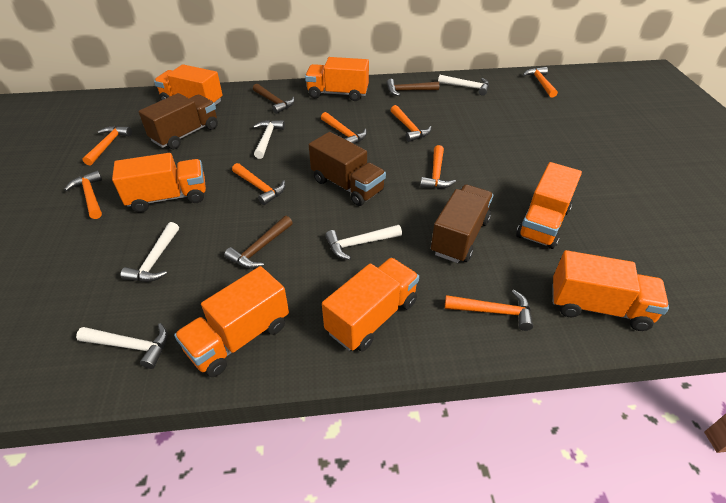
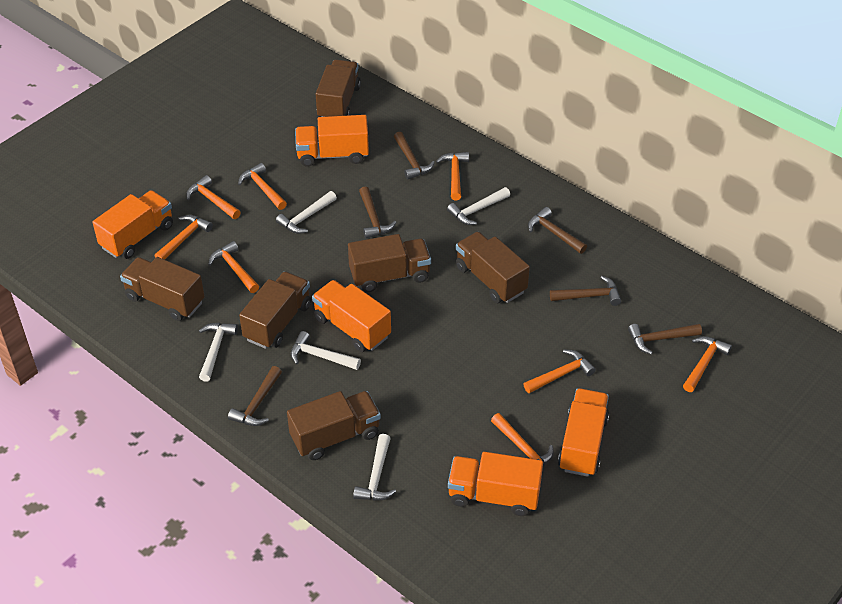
brown hammer: [224,216,293,269] [253,84,295,114] [386,79,439,96] = 3 -> [228,366,282,426] [359,186,396,238] [394,132,435,180] [528,207,587,254] [550,276,621,306] [628,324,702,355] = 6
brown truck: [139,93,218,149] [309,132,386,206] [431,184,493,263] = 3 -> [120,257,205,321] [239,271,311,349] [287,391,381,460] [316,59,361,117] [348,234,431,292] [456,232,530,303] = 6
orange truck: [112,153,206,213] [154,64,223,106] [174,266,289,377] [305,57,369,101] [322,258,419,352] [516,162,582,249] [552,250,669,331] = 7 -> [92,190,173,259] [295,115,369,167] [312,280,391,352] [448,452,543,516] [558,388,609,477] = 5

